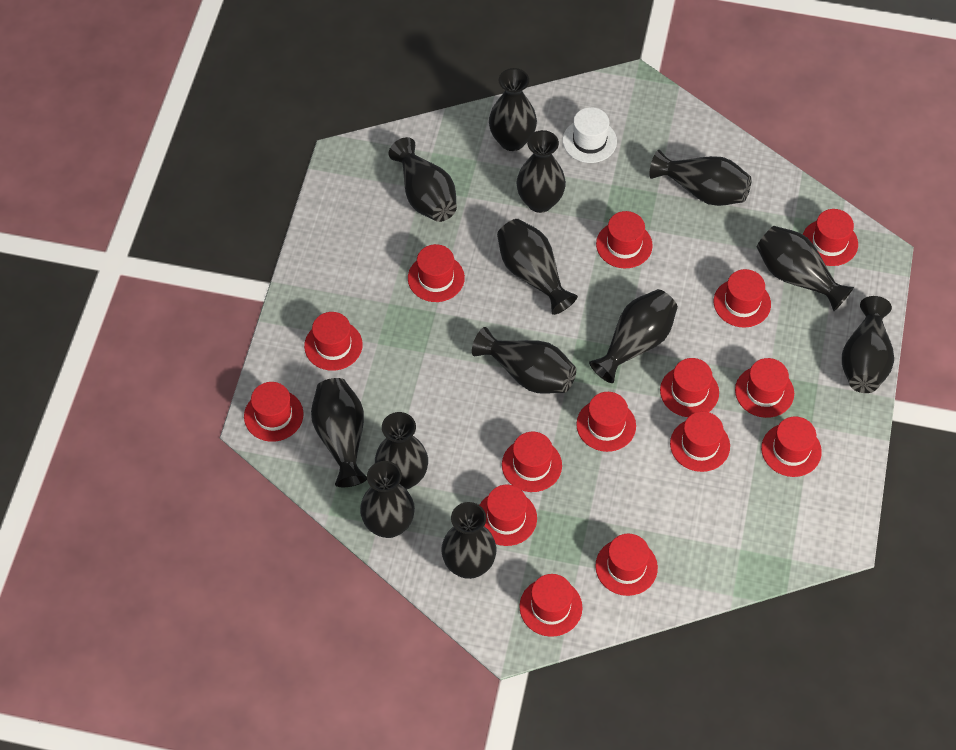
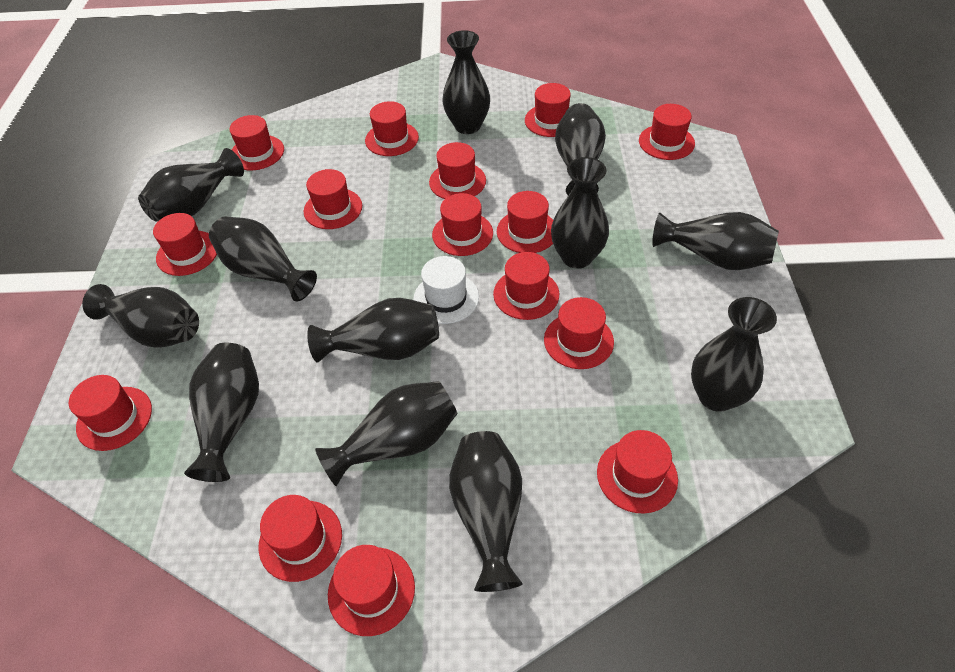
black vase: [311,378,367,487] [360,461,415,538] [375,412,428,490] [388,137,457,222] [441,502,497,579] [472,327,576,394] [489,68,537,151] [497,219,578,315] [516,130,566,213] [589,289,678,383] [649,150,752,206] [756,226,854,311] [842,296,894,393] = 13 -> [82,284,199,348] [138,148,244,221] [184,343,259,482] [209,216,317,301] [307,298,439,363] [315,381,458,486] [442,30,490,134] [449,431,523,592] [551,157,609,269] [555,103,606,195] [652,212,779,270] [691,297,777,412] = 12

